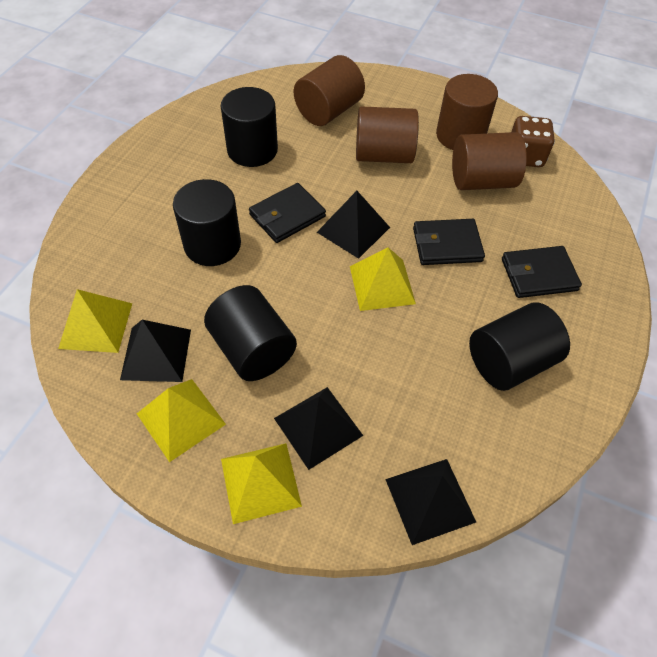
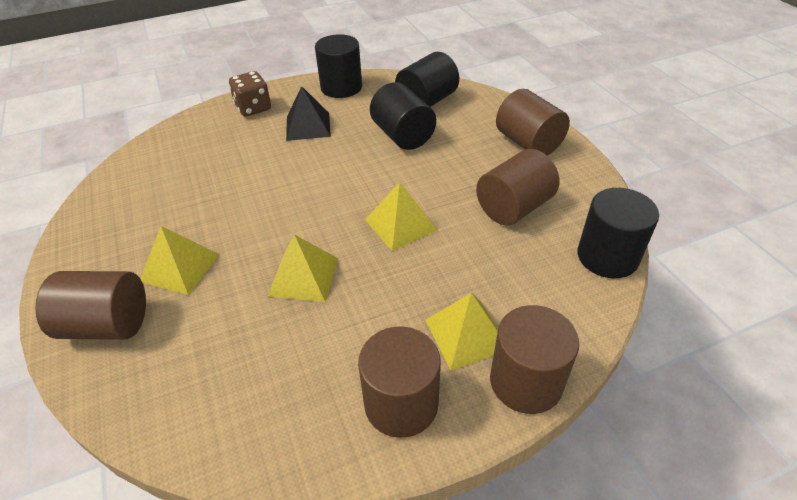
black pyramid: [120,320,191,382] [274,387,363,470] [317,191,390,259] [385,459,476,545] = 4 -> [286,86,331,141] = 1
black wallet: [249,183,326,243] [413,219,485,265] [502,246,582,298] = 3 -> none = 0
brown cylinder: [294,55,365,126] [356,106,419,163] [436,74,498,150] [452,132,527,190] = 4 -> [35,271,146,340] [358,327,441,438] [476,149,560,225] [490,305,579,414] [496,89,570,155] = 5

